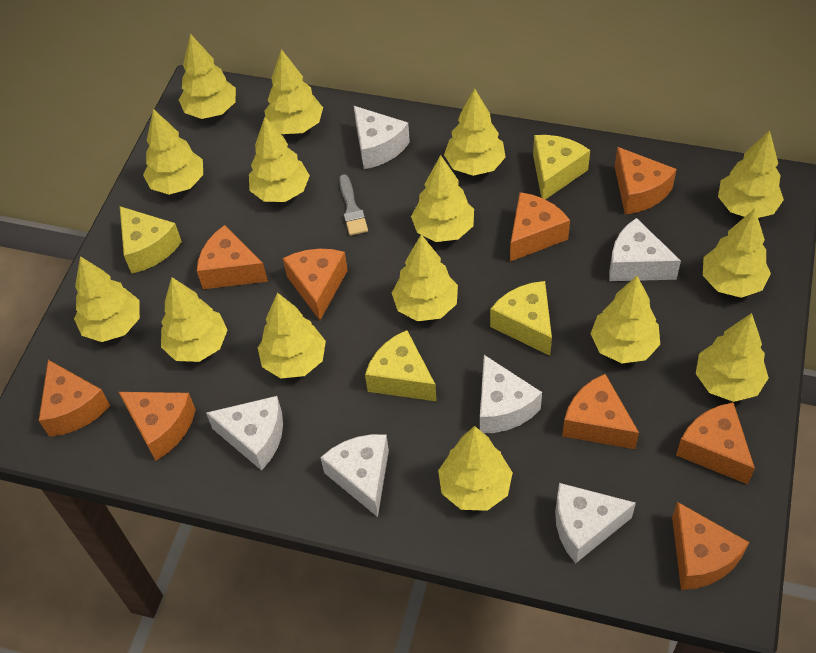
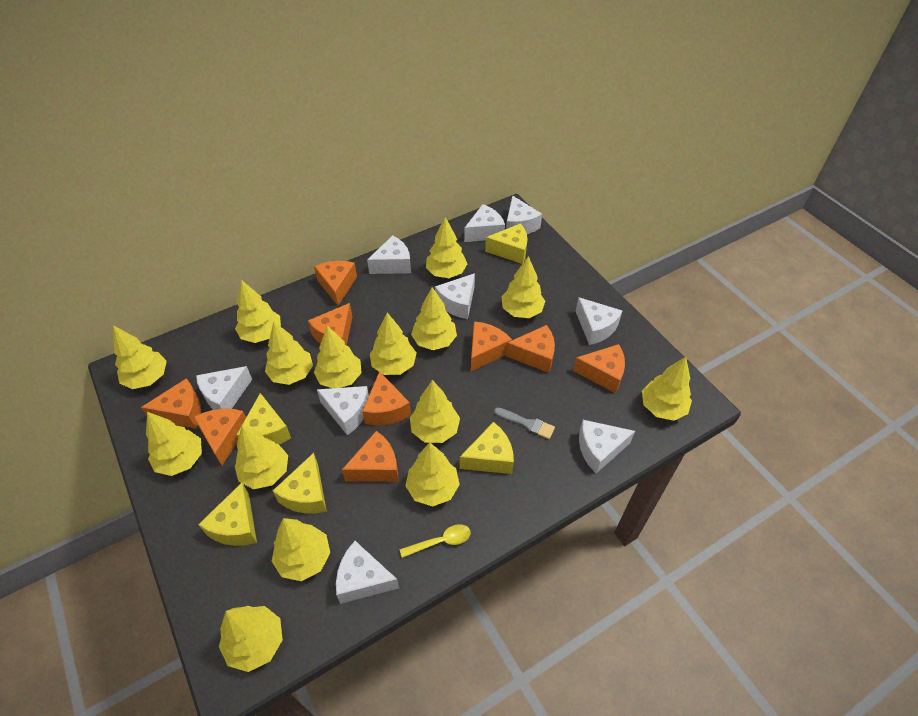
white cheese: [206,396,283,471] [320,434,389,517] [354,106,410,169] [480,355,542,433] [555,483,636,564] [609,218,681,281] = 6 -> [196,366,252,410] [317,386,369,435] [336,541,399,604] [367,235,411,274] [435,273,475,319] [464,204,505,242] [506,195,542,234] [576,297,622,345] [579,420,635,473] = 9
yellow cheese: [120,206,182,274] [365,330,437,401] [490,281,552,356] [533,135,590,200] = 4 -> [198,483,257,546] [237,393,291,444] [273,453,327,514] [460,422,514,474] [485,223,527,264] = 5
yellow spoon: none = 0 -> [400,524,471,558] = 1

